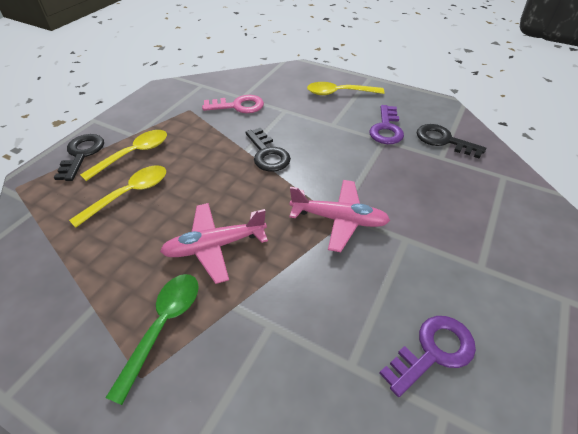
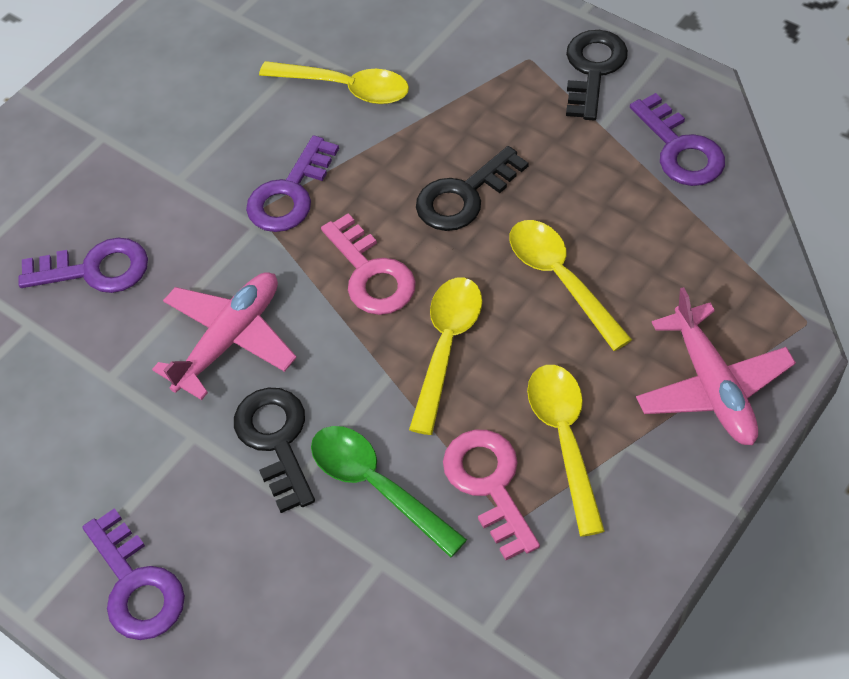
pink key: [202,95,264,113] = 1 -> [321,213,416,315] [443,430,540,560] = 2
purple key: [369,105,404,144] [379,316,476,397] = 2 -> [18,238,148,293] [82,508,185,640] [246,135,339,232] [630,93,725,186] = 4
yellow spoon: [69,165,166,228] [80,130,167,181] [307,82,384,95] = 3 -> [259,61,409,104] [409,277,482,435] [510,220,632,351] [527,365,605,537] = 4

